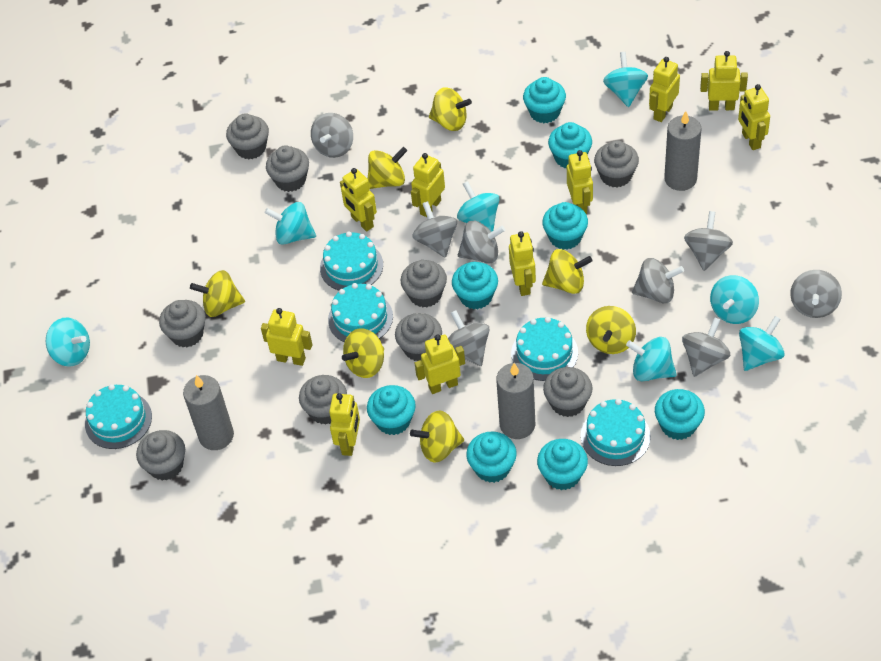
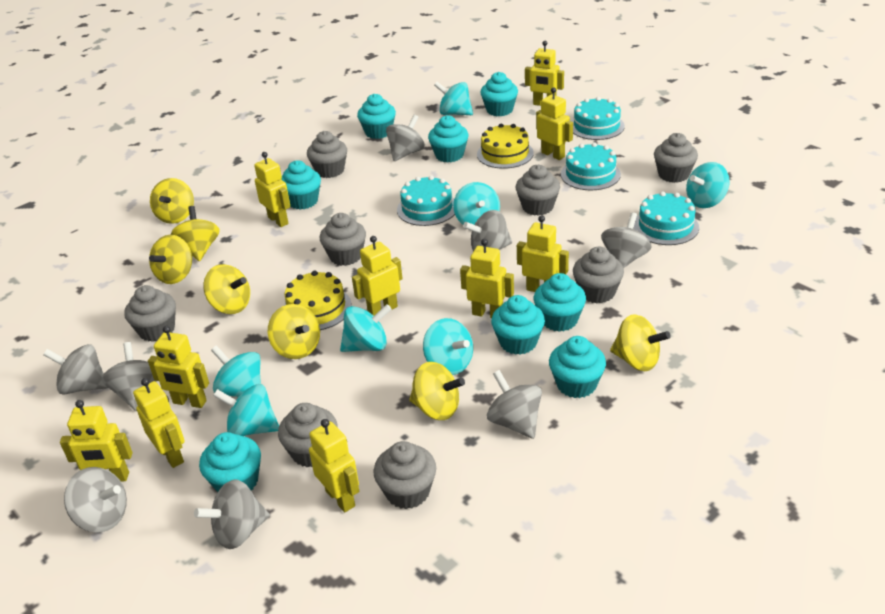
grey candle: [183,375,234,450] [496,363,535,439] [664,111,701,191] = 3 -> none = 0
grey cupcake: [136,430,185,481] [159,300,206,347] [226,113,269,159] [266,145,309,192] [299,375,347,425] [395,313,442,361] [400,260,447,307] [543,367,593,417] [594,140,639,187] = 9 -> [124,285,176,342] [278,403,338,467] [307,131,347,178] [320,213,366,266] [373,441,436,509] [516,165,560,216] [573,247,624,304] [654,133,698,183] = 8
turquoise cake: [85,384,152,449] [320,231,383,290] [328,283,393,342] [511,317,578,381] [581,399,651,466] = 5 -> [397,175,455,226] [561,143,621,190] [572,97,625,140] [633,191,699,245] = 4
yellow cake: none = 0 -> [284,271,352,330] [477,124,534,169] = 2

